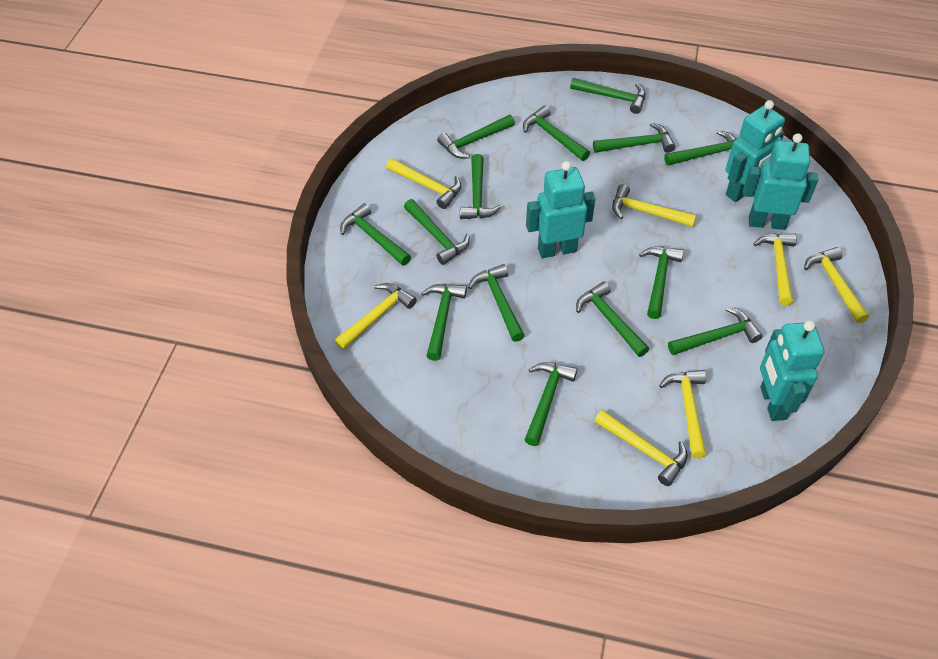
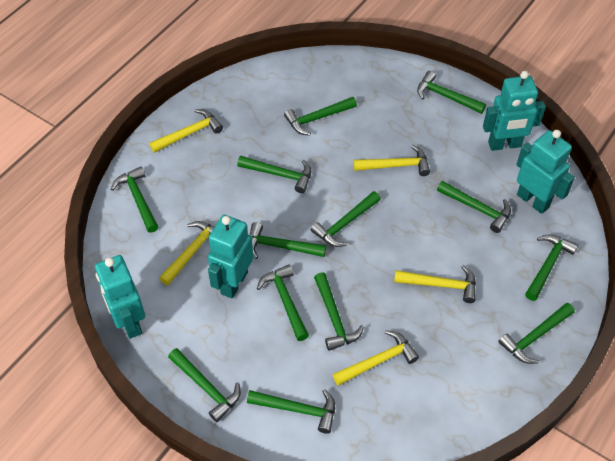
green hammer: [340,203,411,266] [404,199,470,265] [421,284,467,361] [437,115,515,158] [460,154,501,219] [468,264,525,342] [523,106,590,161] [525,362,577,446] [570,78,646,114] [576,281,649,357] [593,122,675,153] [639,247,684,319] [664,131,737,166] [668,307,762,355] = 14 -> [111,166,158,233] [168,348,241,422] [237,156,311,193] [247,389,335,434] [250,222,326,259] [257,264,309,341] [284,97,357,136] [311,191,381,247] [314,272,364,351] [417,71,486,114] [437,181,511,233] [498,303,575,364] [525,234,578,301] = 13
yellow hammer: [335,283,417,350] [386,158,461,209] [595,410,688,486] [612,184,696,227] [659,370,707,458] [754,233,797,306] [804,247,869,323] = 7 -> [149,109,223,153] [159,221,214,285] [333,330,419,386] [353,145,430,176] [394,265,476,303] = 5

